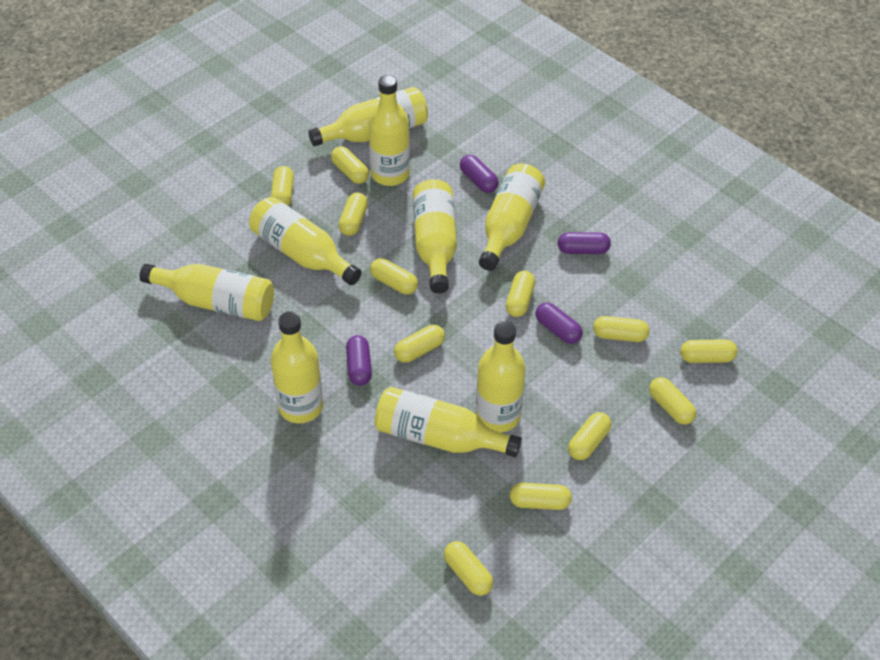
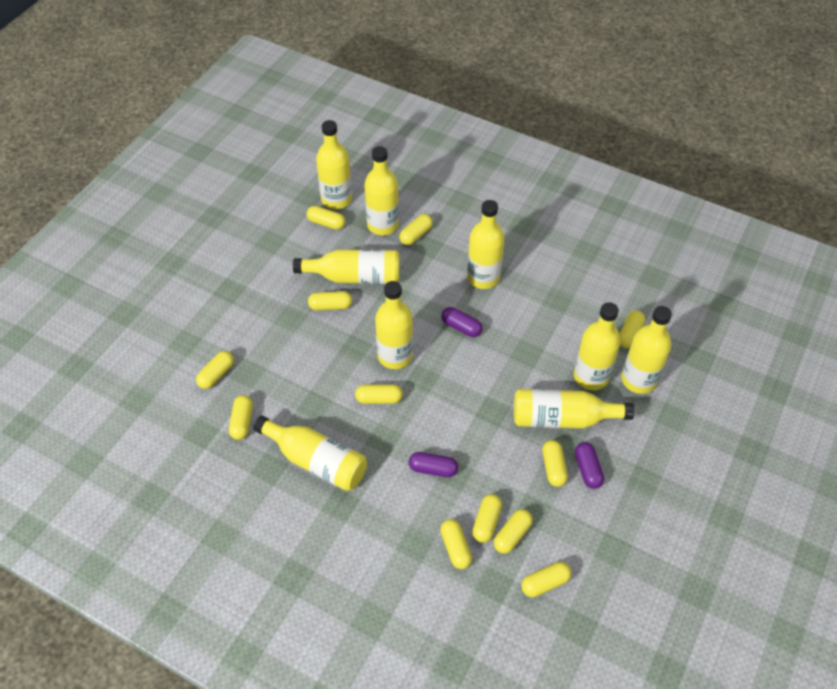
purple capsule: [346,335,372,386] [460,155,499,193] [535,302,583,344] [558,232,611,254] = 4 -> [409,452,458,477] [441,307,482,337] [575,442,604,489] = 3

